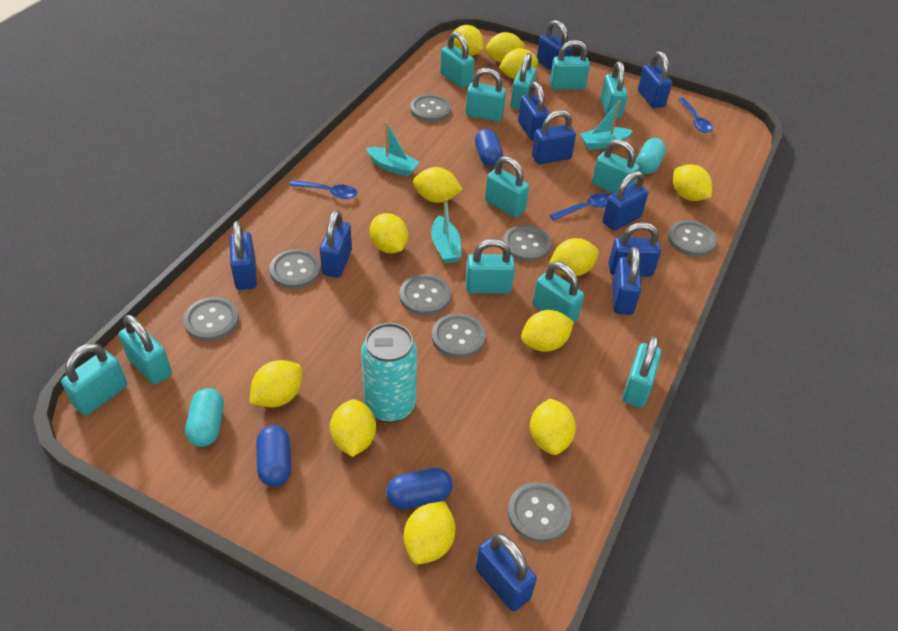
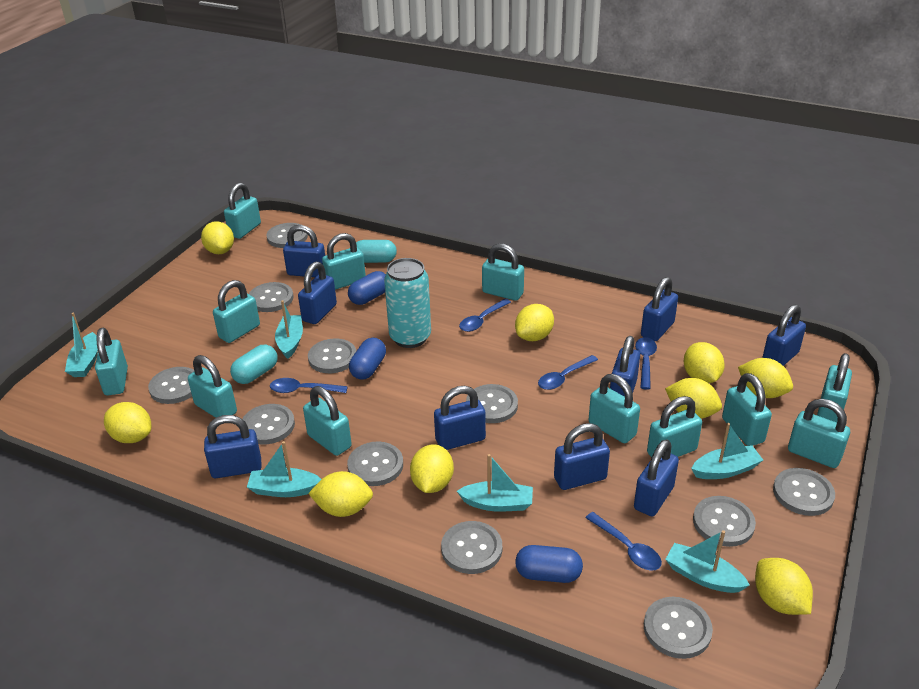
blue padlock: [230,221,257,290] [320,210,352,278] [476,533,537,611] [518,81,549,141] [532,110,576,164] [537,20,572,70] [602,171,648,231] [608,222,661,277] [613,247,641,315] [638,51,672,108] = 10 -> [204,415,262,478] [283,225,325,277] [298,262,337,324] [434,386,486,450] [554,423,610,490] [610,336,640,397] [634,439,679,517] [641,277,678,341] [762,304,806,366] = 9
blue spoon: [289,180,357,199] [550,193,610,221] [678,98,713,133] = 3 -> [270,378,348,393] [459,299,511,332] [538,355,598,390] [585,512,662,571] [635,337,657,390] = 5
grey button: [183,297,239,341] [269,249,321,289] [400,274,451,316] [410,94,451,122] [432,313,485,359] [503,225,551,262] [508,482,572,543] [668,220,717,257] = 8 -> [148,367,194,404] [242,404,295,445] [249,282,294,312] [267,223,308,248] [308,339,356,373] [347,442,403,486] [441,521,502,574] [466,384,518,423] [644,597,713,659] [693,496,756,547] [773,468,835,516] = 11
turquoise boat: [366,122,420,177] [431,198,462,263] [580,101,633,150] = 3 -> [65,312,98,377] [247,441,321,497] [275,300,303,359] [457,454,533,512] [665,530,750,593] [691,423,763,479] = 6
yellow lemon: [250,360,302,407] [330,399,376,457] [369,213,408,253] [404,501,456,564] [413,167,463,203] [454,25,484,56] [485,32,525,62] [499,48,538,79] [521,310,574,352] [530,399,576,455] [549,238,599,276] [673,164,712,201] = 12 -> [104,402,151,443] [201,221,234,254] [308,471,373,517] [410,444,454,493] [515,304,554,341] [665,378,722,419] [684,342,725,383] [738,358,793,398] [755,558,813,615] = 9

